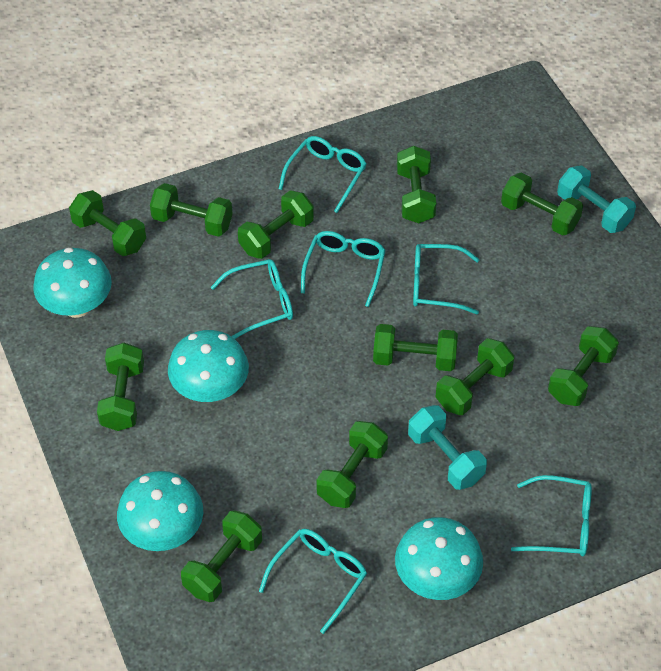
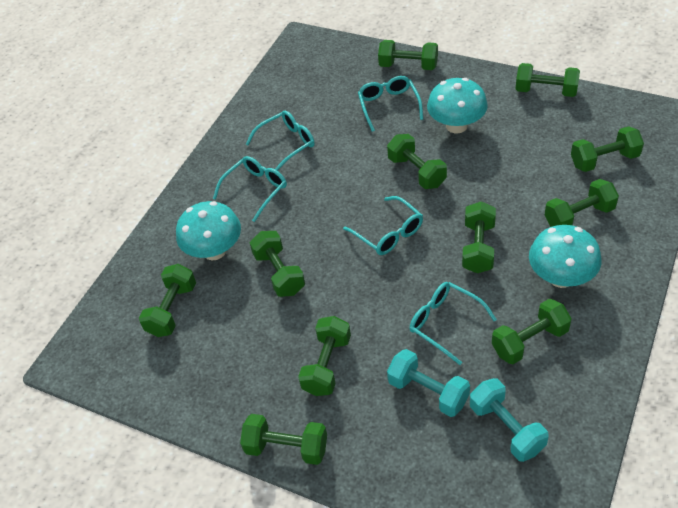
turquoise glasses: [211,259,293,339] [259,529,367,634] [279,136,366,213] [301,231,386,307] [413,244,480,314] [511,475,592,556] = 6 -> [213,156,287,222] [246,111,315,171] [343,196,423,255] [358,76,423,132] [410,282,497,365] = 5
turquoise mushroom: [33,247,112,318] [117,471,203,551] [168,330,249,402] [395,517,483,600] = 4 -> [176,201,241,260] [427,78,488,133] [529,225,602,288] = 3

